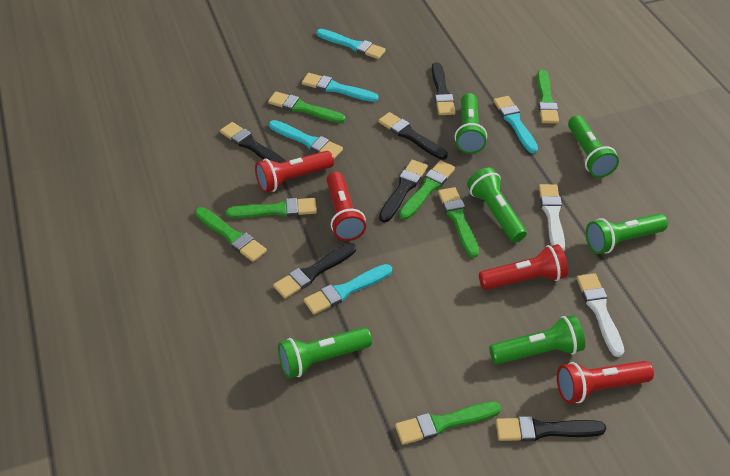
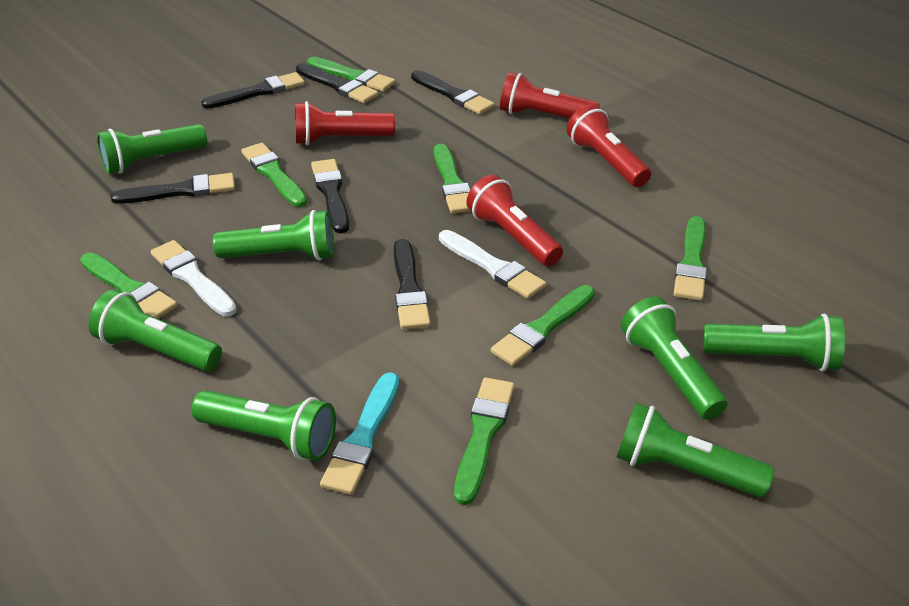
green flashlight: [278,327,372,379] [455,93,487,154] [467,168,527,242] [489,315,585,365] [568,115,619,178] [586,213,668,254] = 6 -> [88,289,222,371] [97,124,207,174] [191,390,336,461] [213,210,334,261] [617,403,775,498] [621,297,728,420] [703,314,845,371] = 7
turquoise brush: [269,120,343,159] [302,73,379,102] [304,264,392,315] [316,29,386,59] [493,96,538,153] = 5 -> [320,372,399,495] = 1

